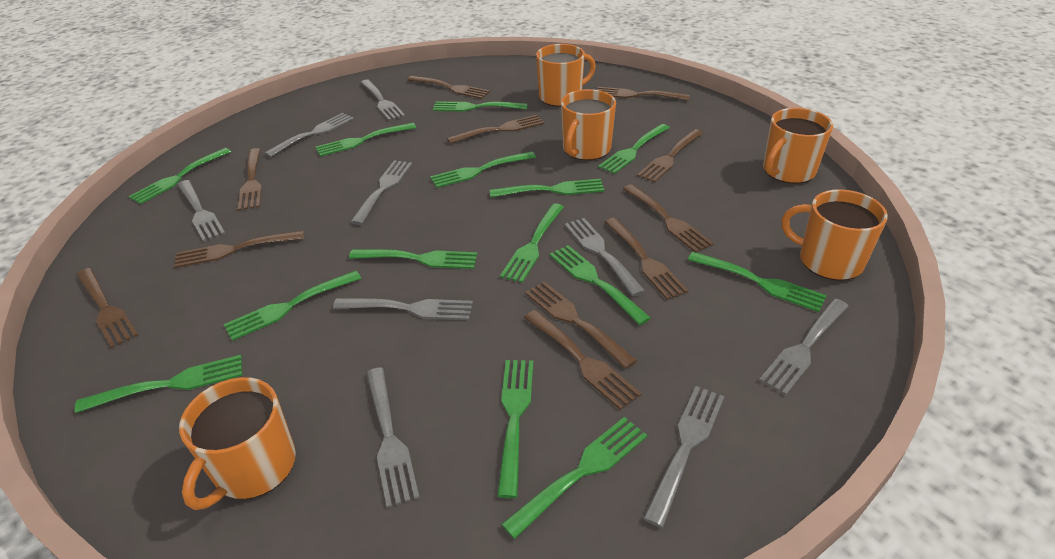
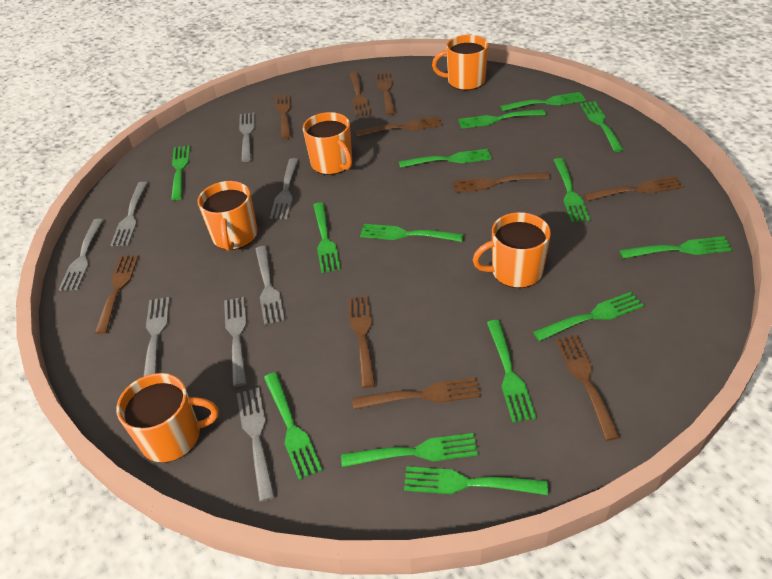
brown fork: [76,268,138,348] [174,230,304,268] [238,148,262,211] [407,76,490,99] [447,115,544,144] [524,310,641,410] [525,281,637,369] [596,87,690,101] [605,218,688,300] [623,184,714,252] [637,129,703,182] = 11 -> [95,255,139,334] [275,93,291,139] [348,296,376,388] [350,72,371,117] [352,377,481,409] [356,116,443,137] [376,71,395,115] [452,172,550,193] [556,335,620,441] [583,176,684,201] = 10
grey fork: [177,180,225,242] [264,113,354,157] [333,298,473,320] [351,160,412,225] [360,79,405,121] [366,367,420,508] [565,218,645,296] [643,386,724,528] [759,299,849,395] = 9 -> [58,219,103,291] [110,182,148,246] [143,297,170,377] [224,297,247,387] [237,388,275,502] [239,112,255,162] [255,246,285,325] [270,158,299,219] = 8

